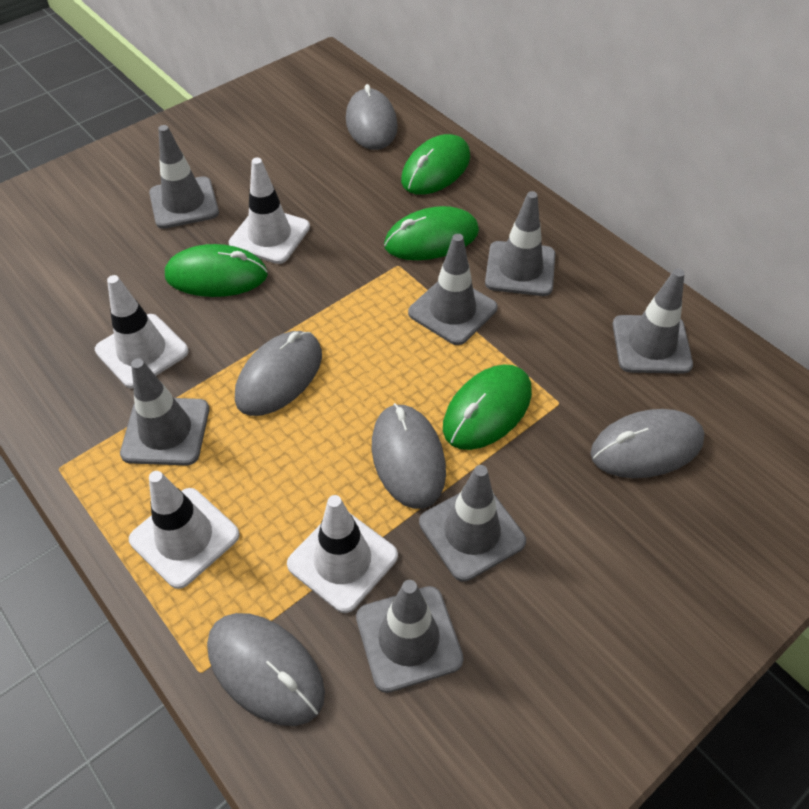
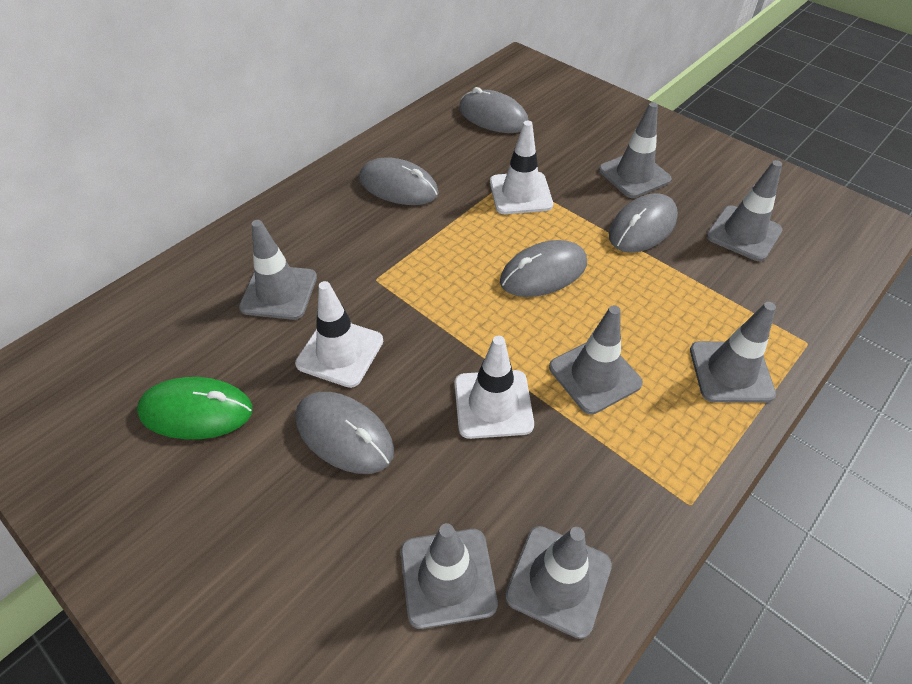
green mouse: [165,244,268,297] [384,206,479,260] [401,134,470,195] [443,364,532,450] = 4 -> [137,377,253,439] = 1
white traffic cone: [95,275,189,389] [129,471,239,589] [229,157,310,264] [287,495,398,613] = 4 -> [295,281,383,388] [455,335,534,439] [490,121,553,214] = 3

